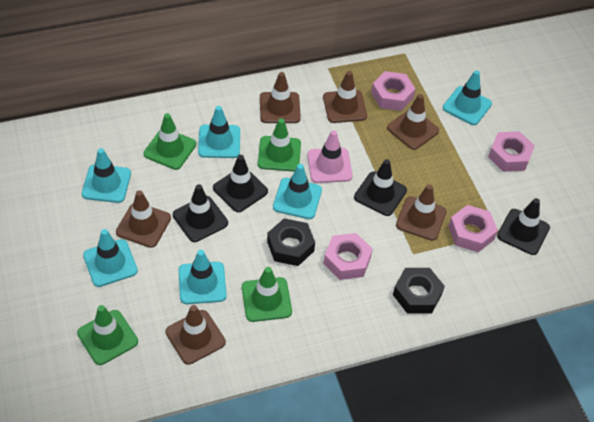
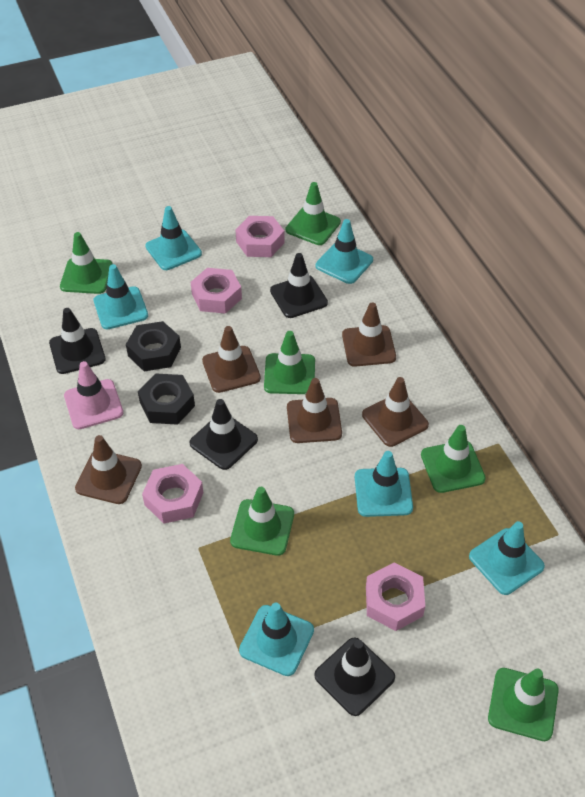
brown traffic cone: [116,190,171,248] [165,305,226,365] [260,72,301,123] [323,71,367,123] [387,94,439,150] [396,184,447,241] = 6 -> [75,435,142,504] [202,326,261,393] [287,378,342,443] [342,302,396,367] [362,377,429,447] = 5
green traffic cone: [77,305,138,365] [144,113,196,170] [242,267,292,322] [258,118,301,171] = 4 -> [60,232,112,294] [230,487,294,556] [264,331,315,394] [286,182,341,245] [421,425,486,493] [488,668,559,741] = 6

